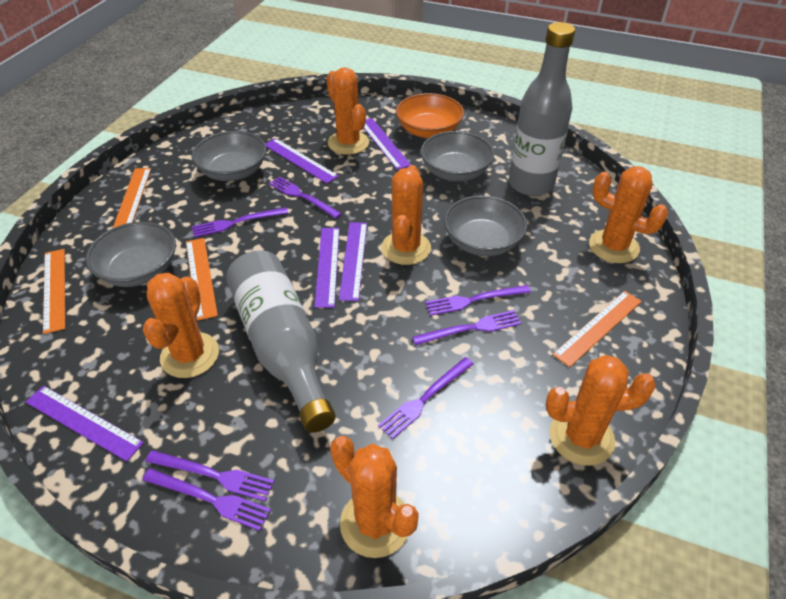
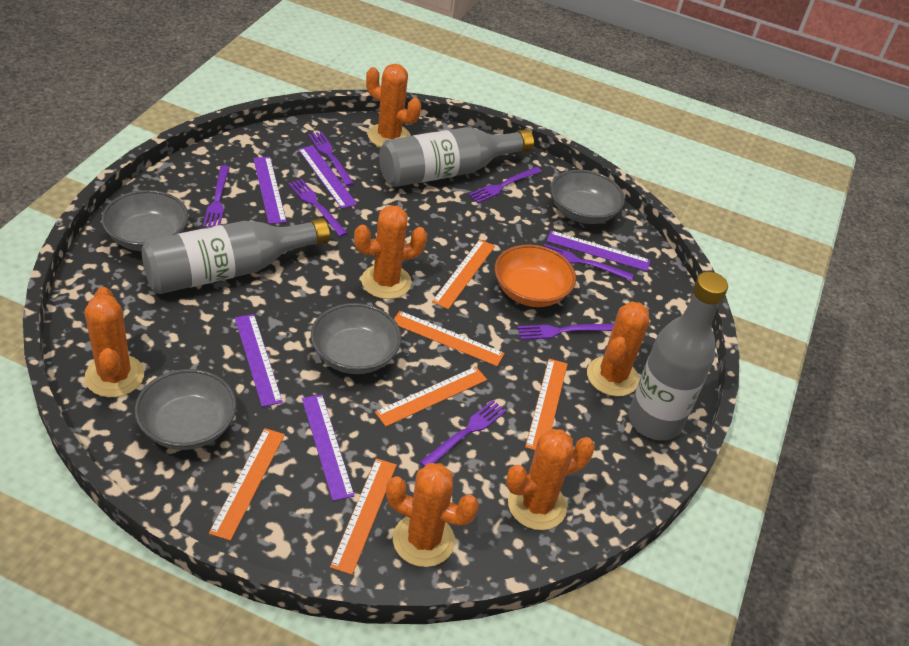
grey bottle: [226,250,336,433] [509,22,575,196] = 2 -> [141,218,330,294] [379,127,534,187] [628,272,728,441] = 3
orange ruler: [43,249,65,334] [113,168,151,228] [186,238,218,321] [552,291,642,367] = 4 -> [209,428,285,541] [330,458,397,575] [375,366,487,427] [394,311,505,366] [432,239,495,309] [525,359,568,450] = 6

